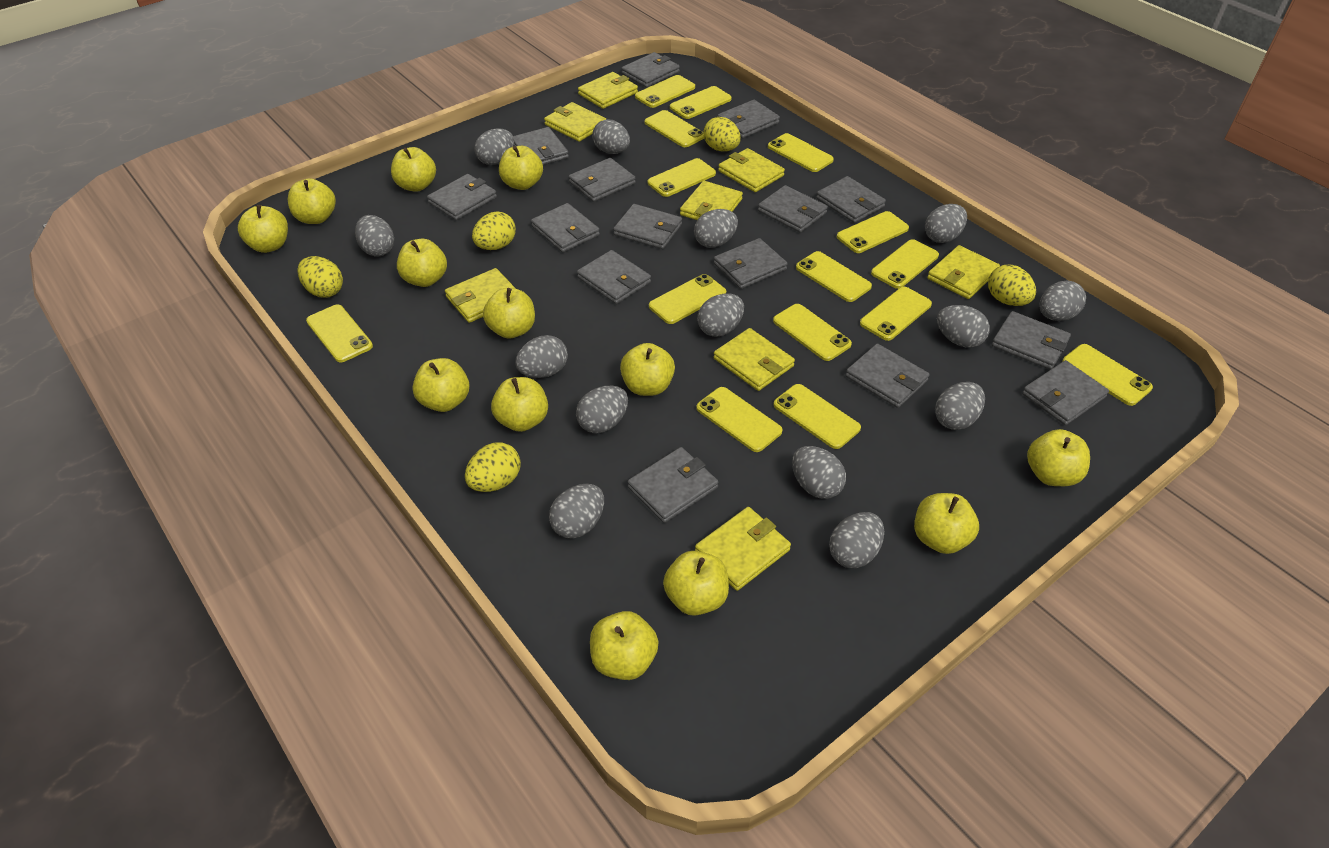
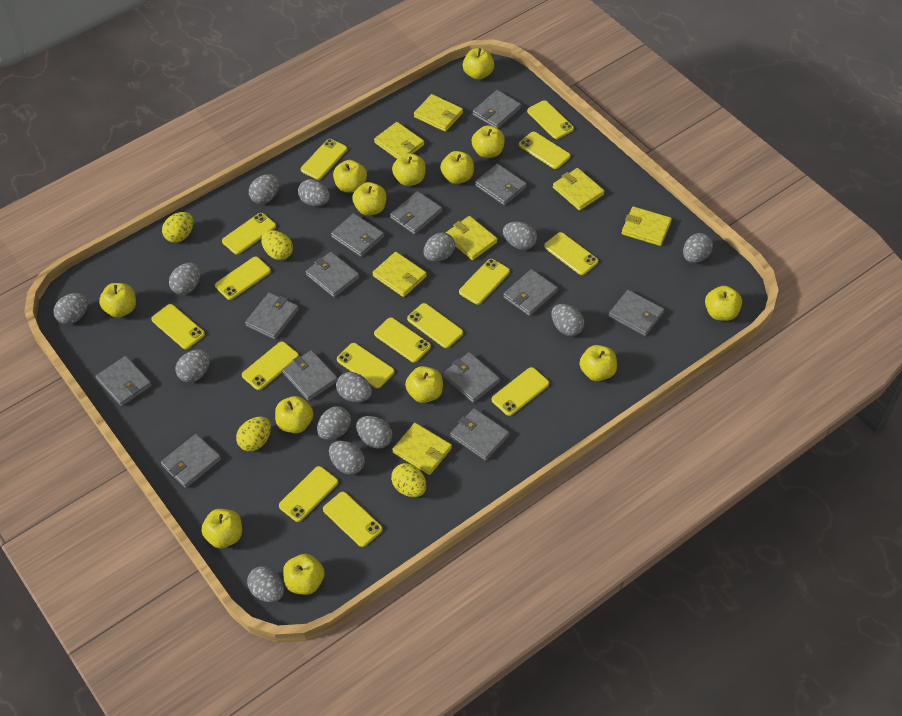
grey wallet: [427,174,497,220] [513,127,569,165] [531,203,600,253] [569,158,636,202] [577,250,651,304] [613,204,682,249] [621,52,680,88] [628,447,718,523] [714,238,787,289] [717,100,780,138] [758,185,828,233] [816,176,886,223] [846,344,930,408] [992,311,1071,370] [1022,360,1109,425] = 15 -> [96,356,152,406] [161,434,221,488] [245,292,299,340] [282,350,338,401] [305,252,360,298] [331,213,384,257] [390,191,442,235] [443,352,500,403] [450,408,509,461] [473,90,521,128] [475,164,527,206] [503,269,558,316] [609,290,664,336] = 13
yellow egg: [297,256,343,298] [465,442,521,492] [472,212,516,250] [703,117,741,152] [988,265,1036,306] = 5 -> [162,212,193,243] [236,417,271,451] [261,230,293,260] [391,463,426,497] = 4
yellow wallet: [445,268,516,323] [544,102,606,142] [578,72,638,109] [680,181,743,220] [695,507,791,591] [714,328,795,391] [718,148,785,192] [927,245,1000,299] = 8 -> [372,252,427,297] [374,122,424,159] [392,423,452,475] [414,94,463,132] [446,216,497,260] [553,168,604,211] [622,206,672,246] = 7

